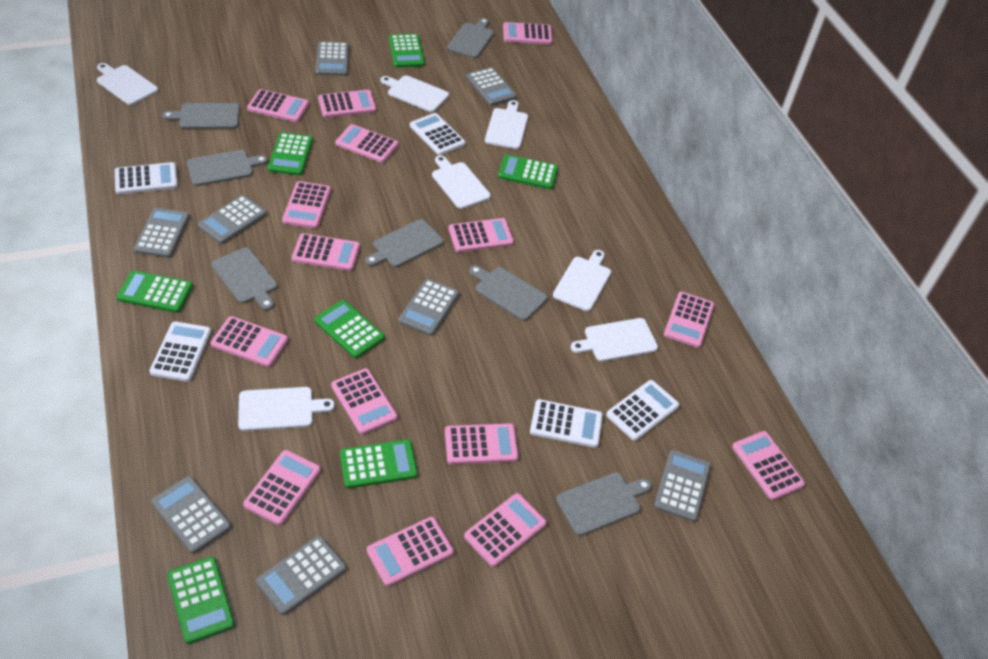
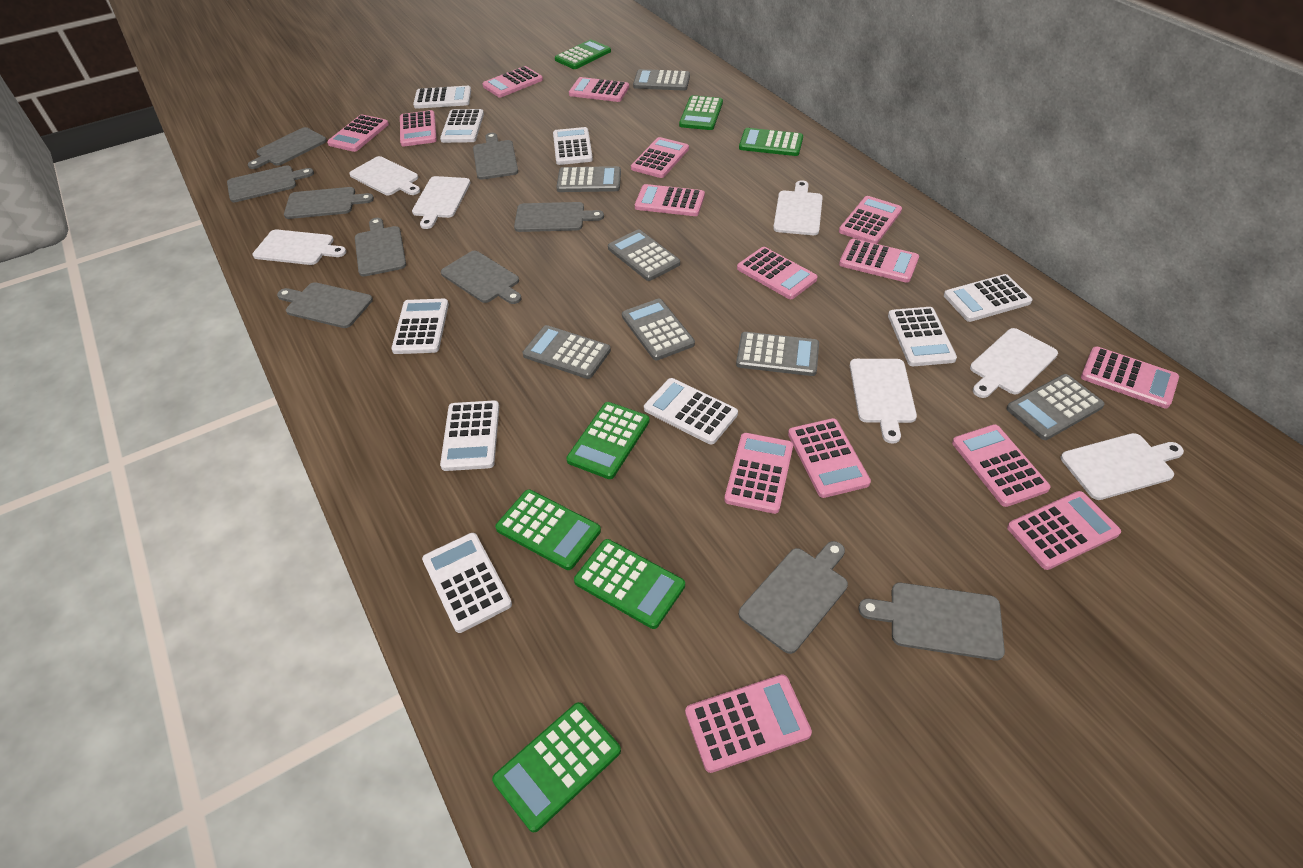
grey calculator: [134,208,190,258] [151,476,231,554] [198,195,267,244] [256,536,346,615] [316,41,349,76] [398,279,459,336] [466,67,517,106] [654,450,711,522] = 8 -> [523,325,611,379] [556,166,621,192] [608,229,680,281] [622,299,695,360] [633,69,690,91] [736,332,819,376] [1006,374,1105,440] = 7
grey cutting board: [162,103,240,129] [187,150,268,186] [212,248,277,310] [365,219,443,267] [447,18,494,58] [469,265,547,321] [556,472,651,536] = 7 -> [227,165,314,202] [248,127,327,169] [277,282,373,328] [284,187,374,219] [355,218,406,277] [441,251,522,304] [473,133,518,179] [514,202,604,232] [739,541,848,654] [858,583,1005,661] = 10
white calculator: [115,162,178,195] [149,321,211,382] [410,113,465,155] [530,399,603,448] [606,380,679,441] = 5 -> [391,299,449,354] [413,86,471,109] [422,533,512,633] [440,109,484,143] [440,400,499,471] [553,127,593,165] [644,378,738,444] [888,307,957,366] [944,274,1032,322] = 9

